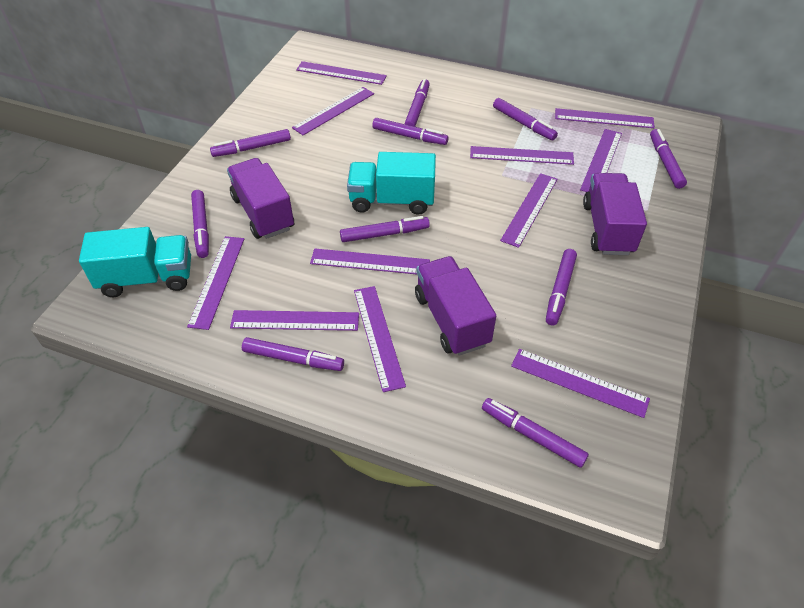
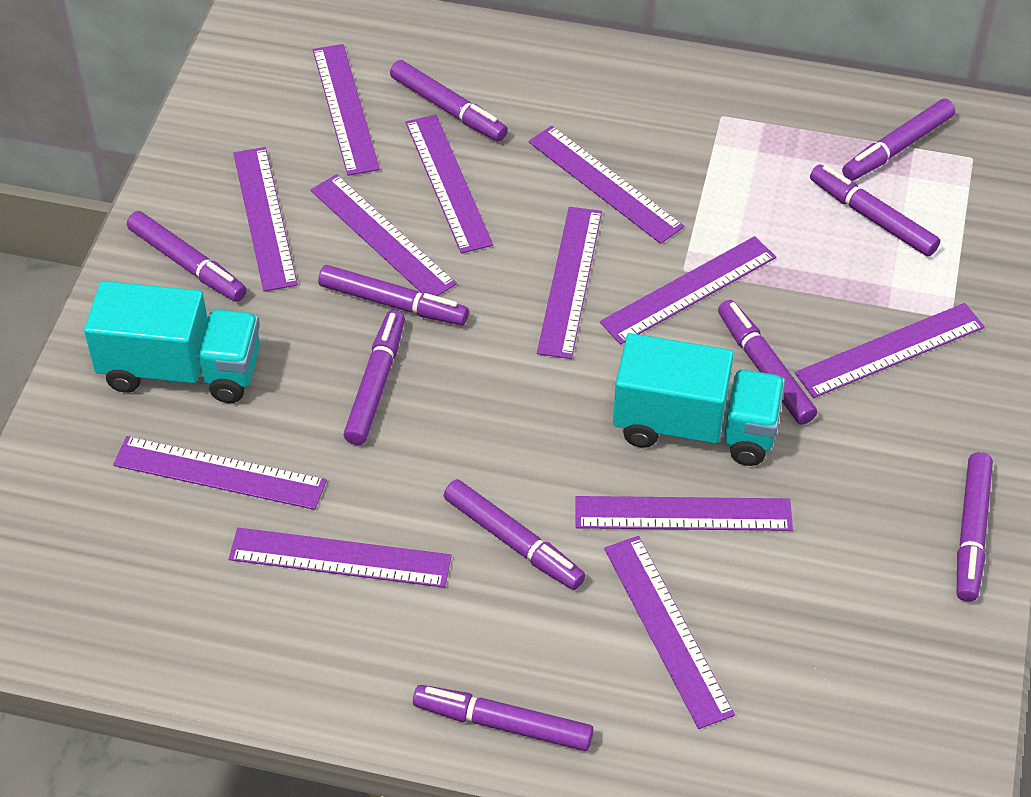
purple ruler: [187,236,244,330] [230,310,359,331] [292,87,374,135] [296,61,387,85] [310,248,430,274] [354,286,406,392] [470,146,574,165] [500,173,558,248] [511,349,650,418] [555,108,655,128] [580,129,622,192] = 11 -> [113,436,327,510] [229,528,452,588] [233,147,298,292] [311,174,457,296] [313,44,380,176] [406,115,493,254] [529,126,684,244] [537,207,602,359] [575,496,793,531] [600,236,776,344] [604,536,735,729] [795,303,985,398] = 12
purple truck: [227,158,294,239] [415,256,496,356] [583,173,647,255] = 3 -> none = 0

